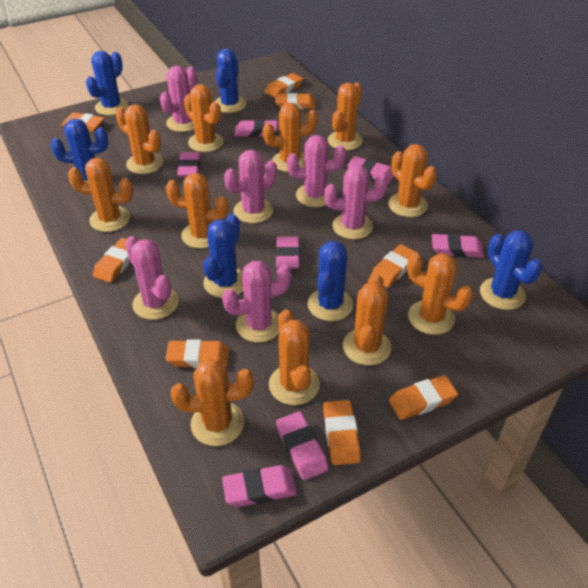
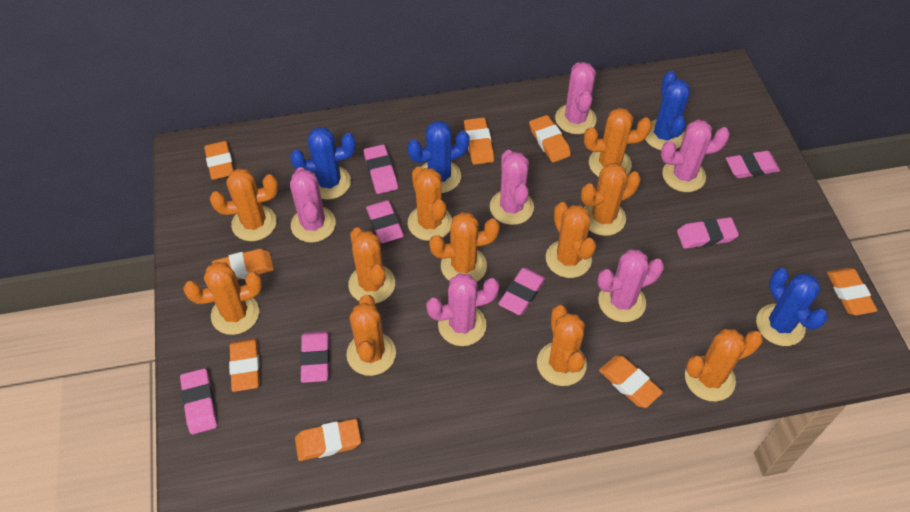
blue cactus: [51,119,108,183] [86,51,128,116] [203,214,243,298] [215,48,246,113] [307,241,353,321] [480,230,542,310] = 6 -> [290,127,356,200] [407,121,470,193] [645,71,690,150] [756,268,828,346] = 4

